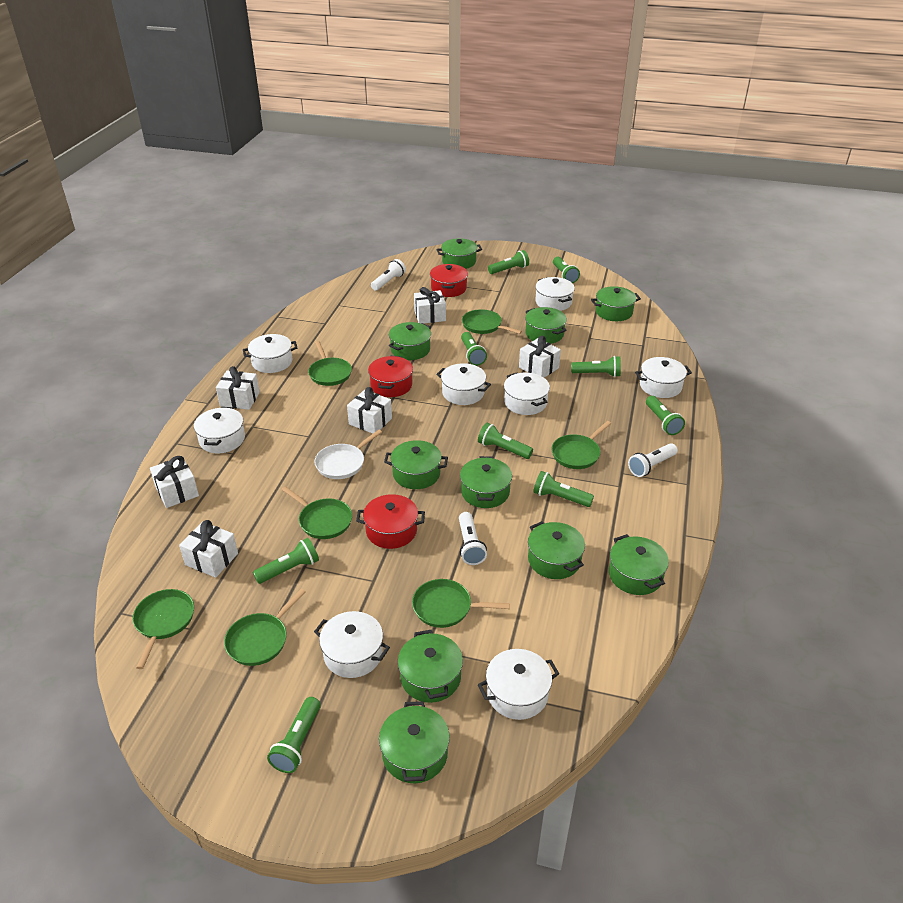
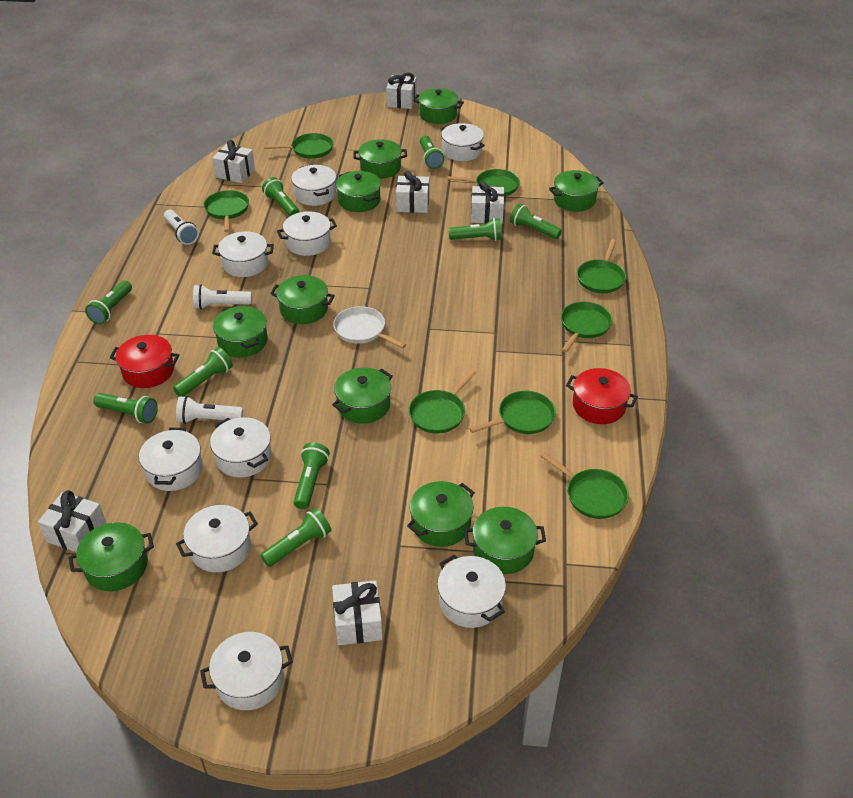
green pan: [133,589,194,669] [224,589,306,666] [281,486,352,539] [308,341,352,386] [412,579,510,628] [462,309,522,334] [551,421,611,469] = 7 -> [204,190,249,232] [264,133,333,159] [409,370,476,434] [448,169,520,196] [469,391,556,434] [541,452,629,519] [561,302,613,353] [577,239,626,293] = 8
red pot: [356,494,425,549] [368,356,413,397] [430,264,468,297] = 3 -> [109,335,179,388] [566,368,638,424] = 2
white pot: [194,407,245,453] [243,334,297,373] [314,611,390,678] [436,363,491,405] [478,649,559,720] [504,373,550,415] [535,277,575,311] [635,357,692,398] = 8 -> [139,428,203,491] [176,505,258,572] [200,632,293,710] [210,417,272,477] [212,231,274,277] [277,211,337,256] [291,165,336,206] [437,555,506,628] [441,123,485,161] = 9

